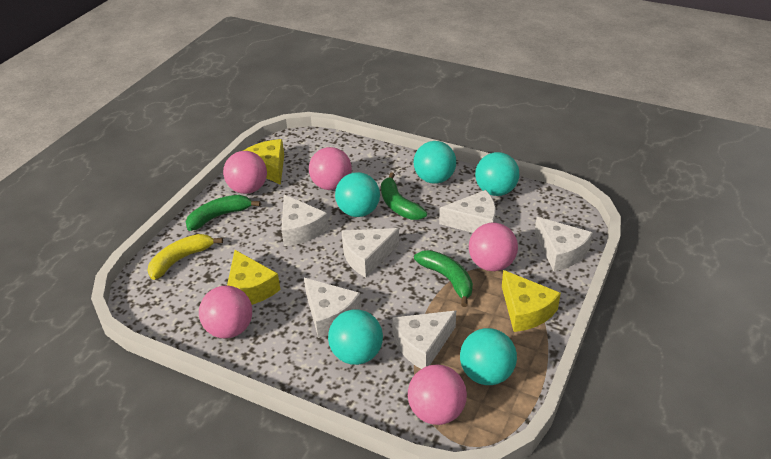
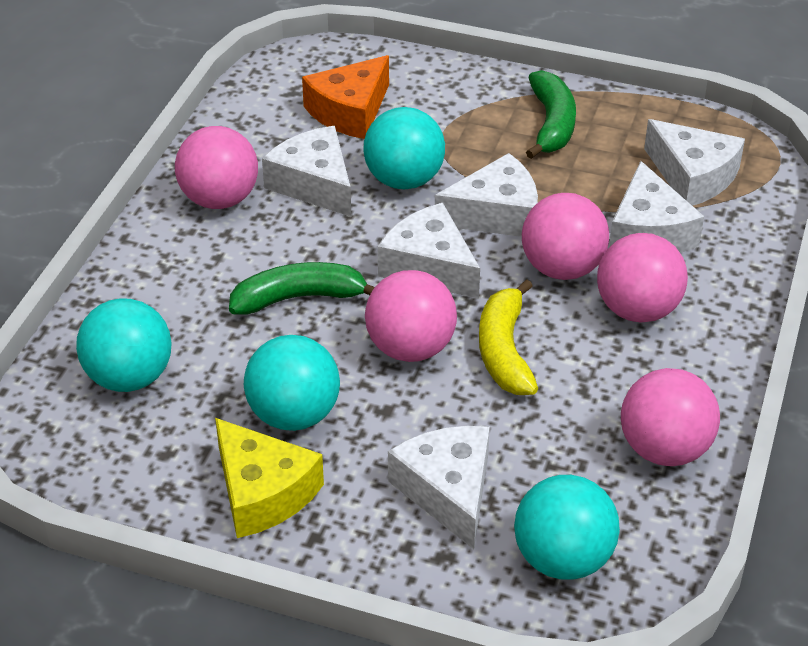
green banana: [186,195,261,231] [381,173,427,220] [414,250,473,307] = 3 -> [229,262,375,315] [526,70,576,159] = 2
orange cheese: none = 0 -> [302,55,389,139] = 1
turquoise ball: [328,309,383,365] [335,172,380,217] [413,141,456,184] [460,328,517,385] [475,152,519,196] = 5 -> [76,298,172,392] [244,335,340,431] [363,107,445,190] [514,475,620,580] = 4
yellow cheese: [227,250,280,305] [243,139,284,185] [502,270,561,332] = 3 -> [215,418,324,538] = 1

